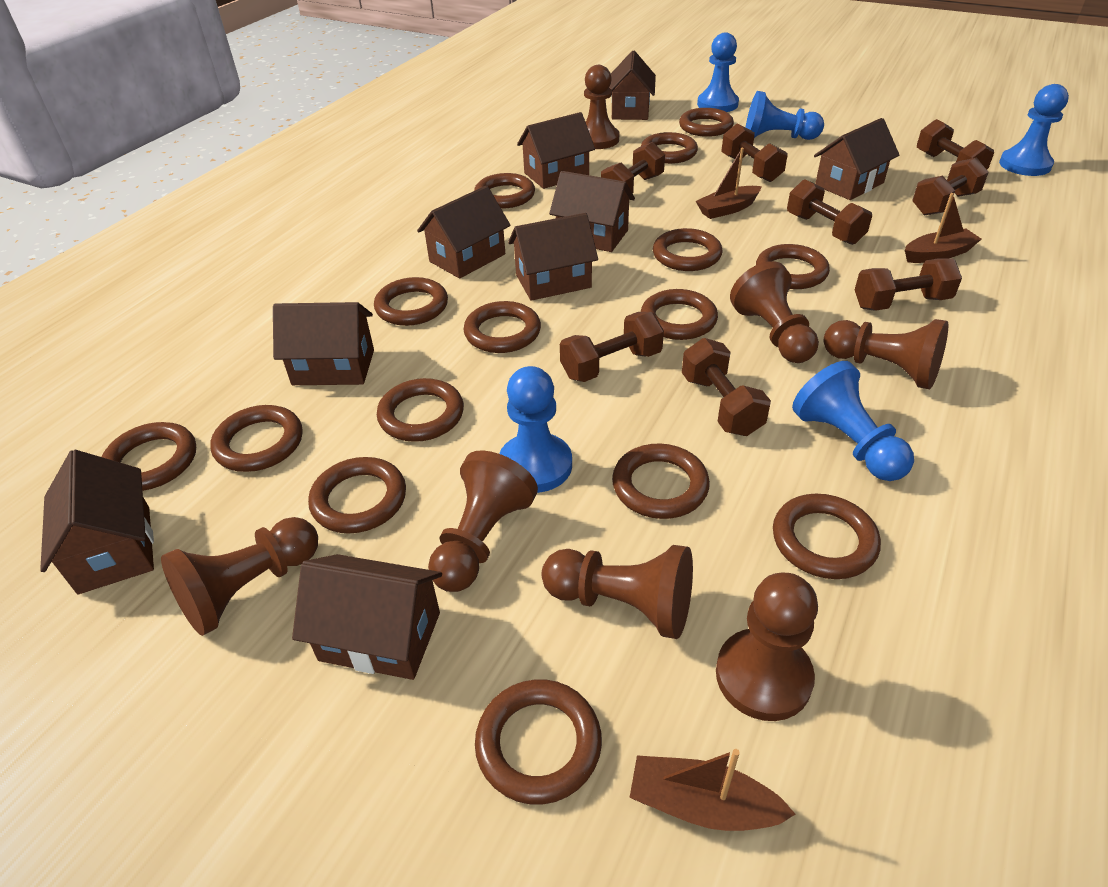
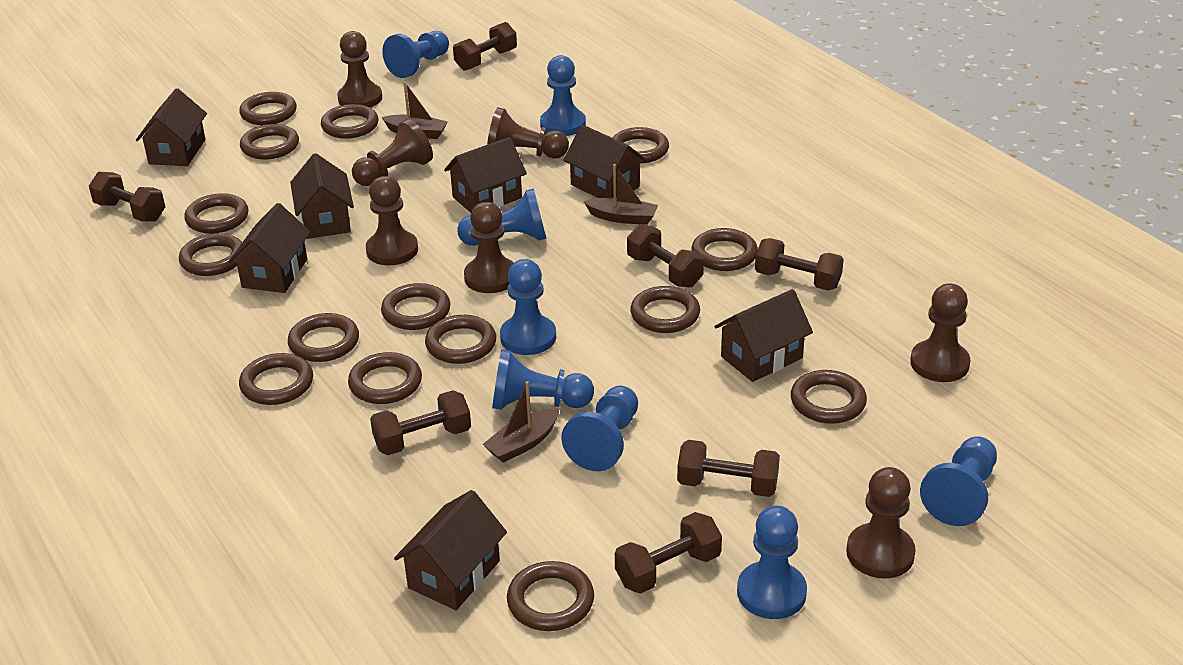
blue pawn: [499,366,572,493] [697,33,739,112] [746,91,824,140] [792,361,914,481] [999,84,1069,176] = 5 -> [382,31,449,78] [457,188,546,246] [492,349,594,410] [500,259,556,355] [540,55,586,136] [561,386,638,471] [737,506,807,619] [920,436,997,526] = 8
brown dumbbell: [560,312,664,382] [601,142,665,193] [682,338,771,436] [721,123,788,182] [787,179,872,245] [855,258,962,311] [912,157,989,216] [917,119,994,169] = 8 -> [89,172,165,222] [370,390,471,455] [453,22,517,71] [615,512,722,594] [627,224,704,288] [677,440,780,497] [755,238,844,290] = 7
brown house: [40,450,154,594] [273,302,374,385] [292,554,442,680] [417,186,510,279] [508,213,598,301] [517,112,595,189] [549,171,635,252] [609,50,656,120] [814,118,899,200] = 9 -> [136,89,207,166] [228,203,311,293] [290,153,354,239] [394,490,507,610] [444,137,527,213] [563,125,646,198] [714,289,813,382] = 7

